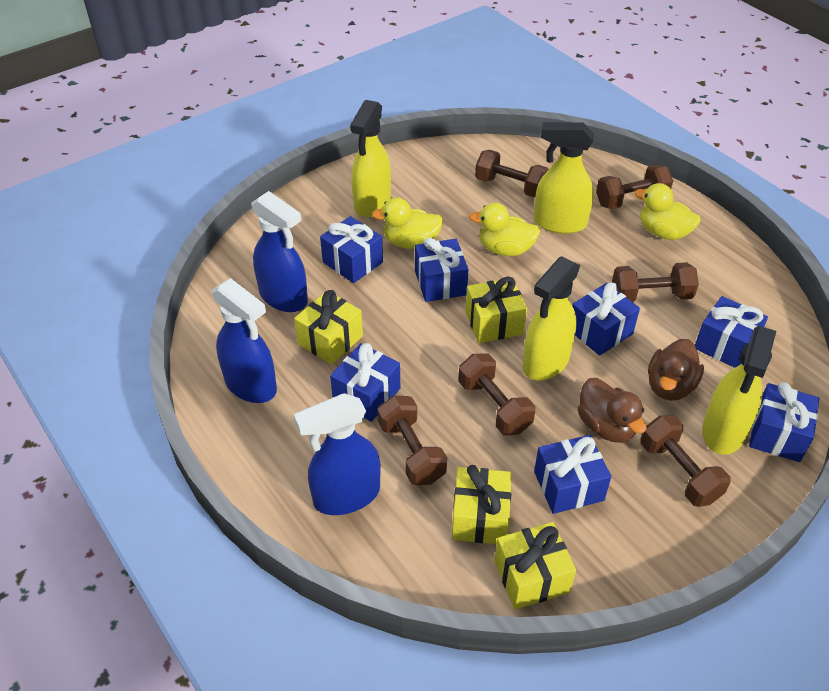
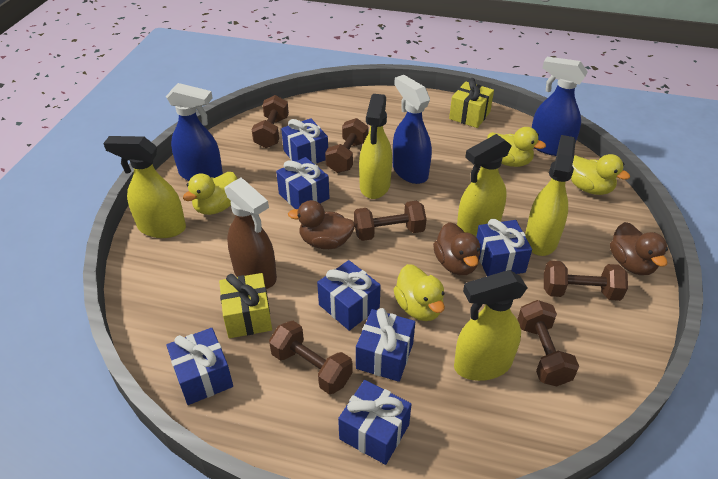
brown duck: [578,378,646,443] [648,339,704,401] = 2 -> [288,200,355,249] [433,222,480,275] [610,222,668,275] = 3
brown spray bottle: none = 0 -> [224,177,277,289] = 1
yellow duck: [372,197,443,249] [469,203,541,256] [634,183,701,240] = 3 -> [183,172,237,215] [393,264,445,321] [487,127,546,167] [571,154,630,195] = 4
yellow gift: [294,290,363,365] [452,465,512,544] [466,277,527,343] [494,522,576,609] = 4 -> [219,273,272,338] [449,78,494,128] = 2
yellow spray bottle: [350,100,391,217] [523,256,580,381] [534,122,594,234] [702,326,776,455] = 4 -> [103,136,186,238] [359,94,392,199] [454,270,527,381] [457,134,512,236] [525,135,576,256] = 5

